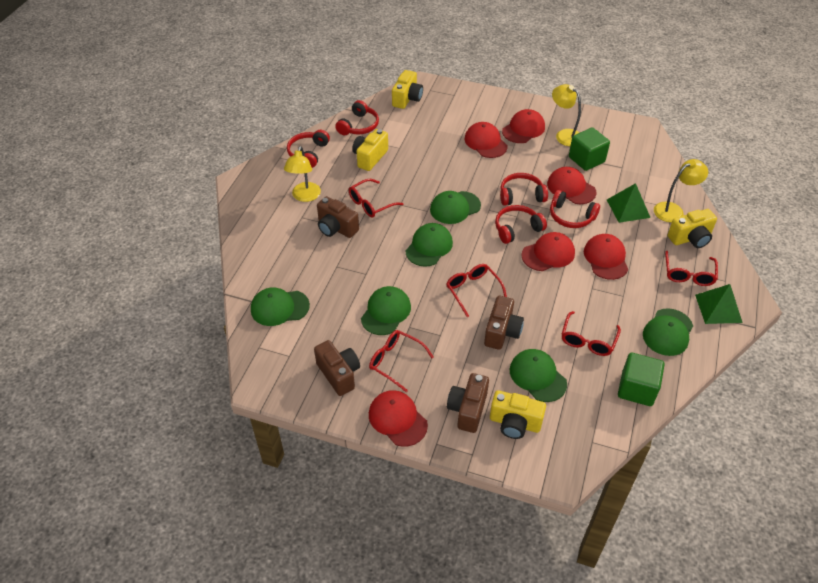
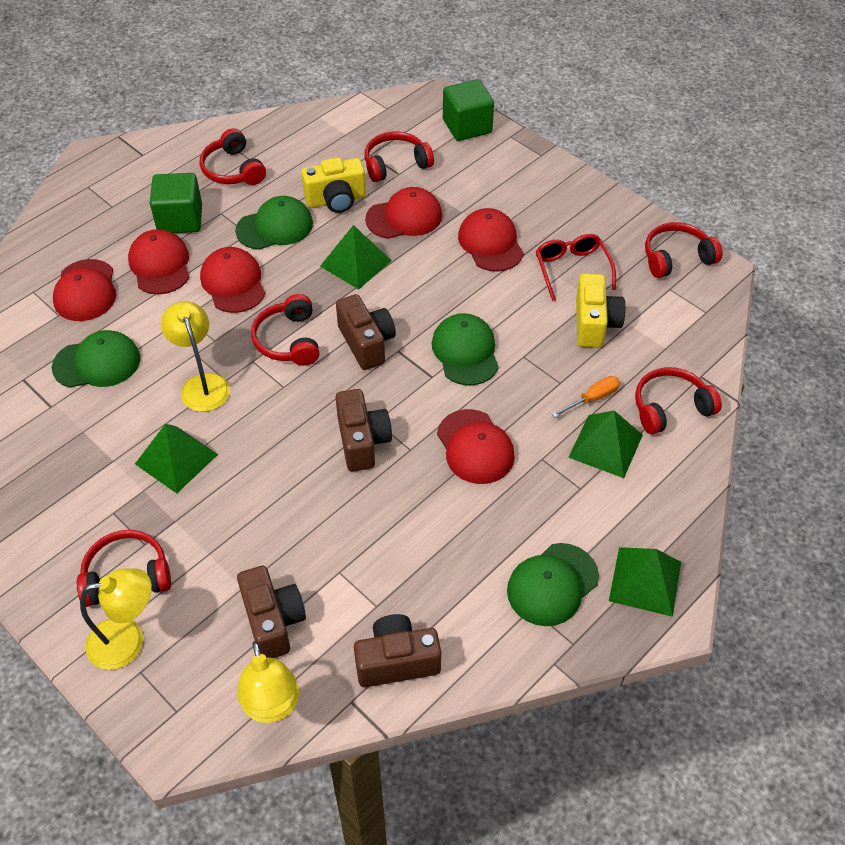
green cap: [251,288,310,326] [361,286,411,335] [405,223,453,267] [430,191,481,224] [510,349,567,402] [643,308,693,356] = 6 -> [52,330,140,388] [235,196,313,250] [432,313,499,386] [507,543,599,626] = 4
green pyramid: [607,183,651,223] [695,284,743,324] = 2 -> [135,424,218,493] [320,225,392,290] [568,411,643,478] [609,547,681,617] = 4
orange screwdriver: none = 0 -> [552,376,620,418] = 1
red glasses: [349,179,403,217] [369,330,433,392] [446,264,507,317] [562,311,621,356] [665,251,718,286] = 5 -> [536,234,616,301] = 1
red headphones: [287,130,330,168] [335,100,379,135] [495,205,547,244] [500,173,548,206] [550,190,600,228] = 5 -> [77,530,171,607] [200,128,266,185] [251,294,319,366] [364,132,434,182] [635,367,722,434] [645,222,722,278] = 6
yellow camera: [352,129,388,171] [392,70,423,109] [490,390,546,439] [668,209,717,248] = 4 -> [301,157,366,213] [576,274,626,348] = 2

